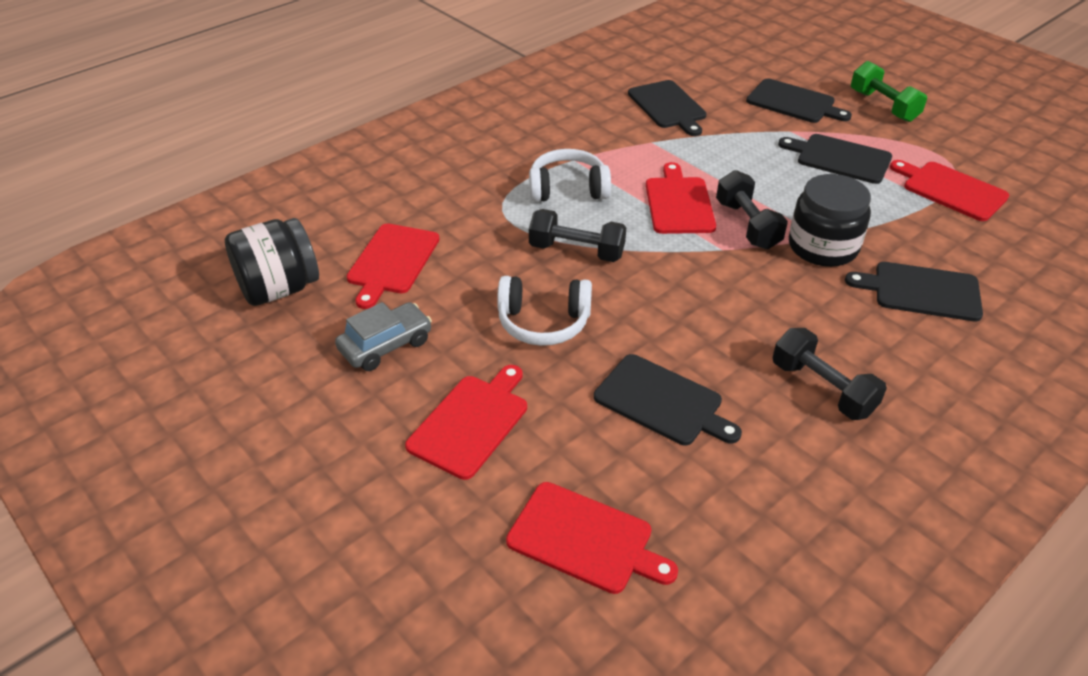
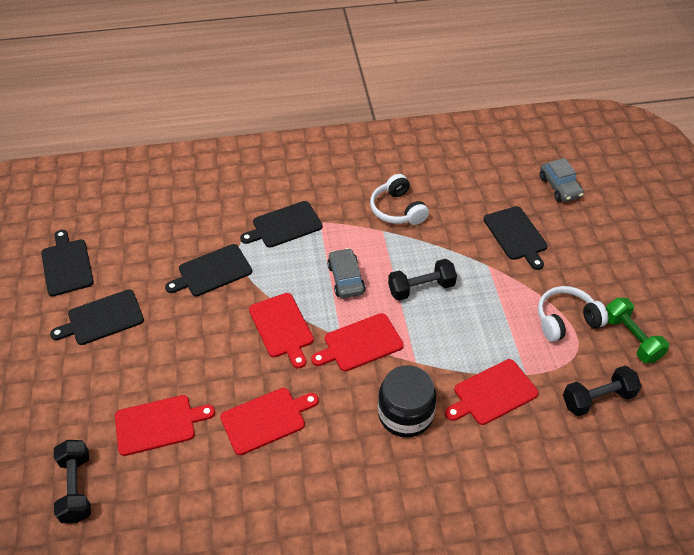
black jar: [225,218,319,306] [789,174,871,267] = 2 -> [378,365,437,437] = 1
grey car: [335,302,432,371] = 1 -> [327,248,366,298] [540,158,584,202] = 2

